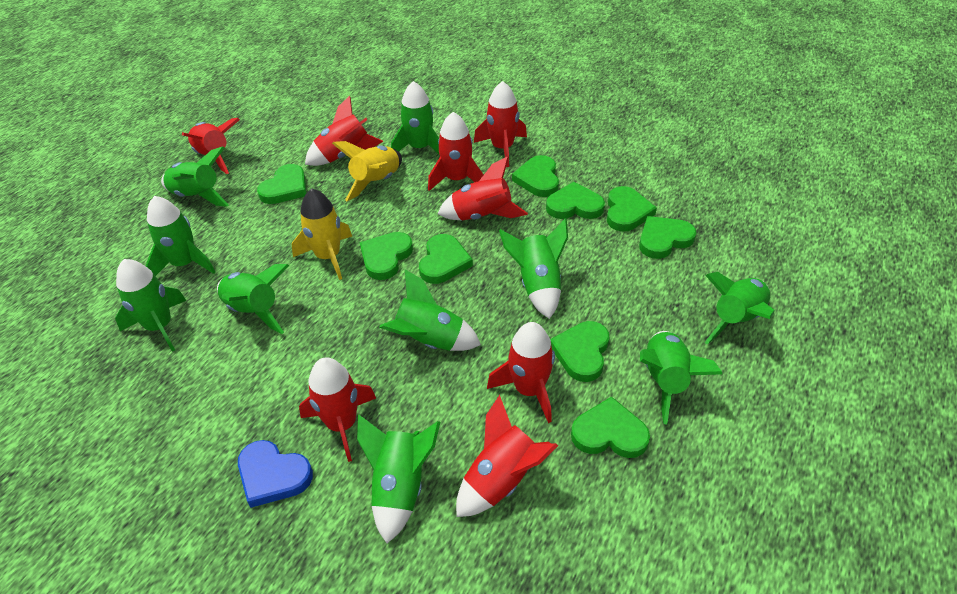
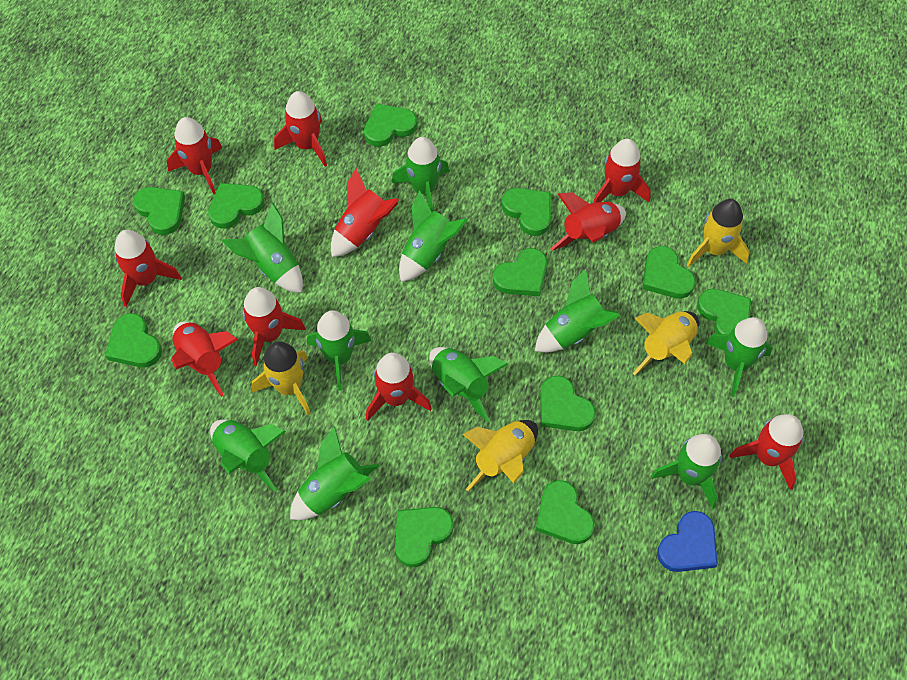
green heart: [257,164,306,204] [360,232,413,280] [419,234,473,284] [512,155,559,197] [546,182,605,219] [550,321,609,382] [571,397,650,458] [607,186,657,232] [639,216,696,259] = 9 -> [105,313,162,367] [133,187,185,235] [208,183,264,229] [364,104,417,147] [395,507,453,568] [493,248,547,296] [502,188,551,236] [536,480,595,544] [540,376,596,431] [642,246,696,299] [697,289,751,334] = 11
red rocket: [182,118,240,174] [299,357,376,462] [305,96,383,166] [428,112,483,191] [438,156,528,221] [456,395,558,517] [474,81,527,167] [487,322,555,423] = 8 -> [114,230,182,307] [167,117,222,195] [171,321,238,397] [242,287,306,366] [274,91,327,167] [331,168,399,257] [366,353,432,421] [550,192,626,251] [593,139,651,203] [730,414,803,490] = 10
yellow rocket: [292,188,352,280] [332,141,402,201] = 2 -> [252,341,311,415] [462,420,538,491] [632,311,699,376] [687,199,750,267] = 4

